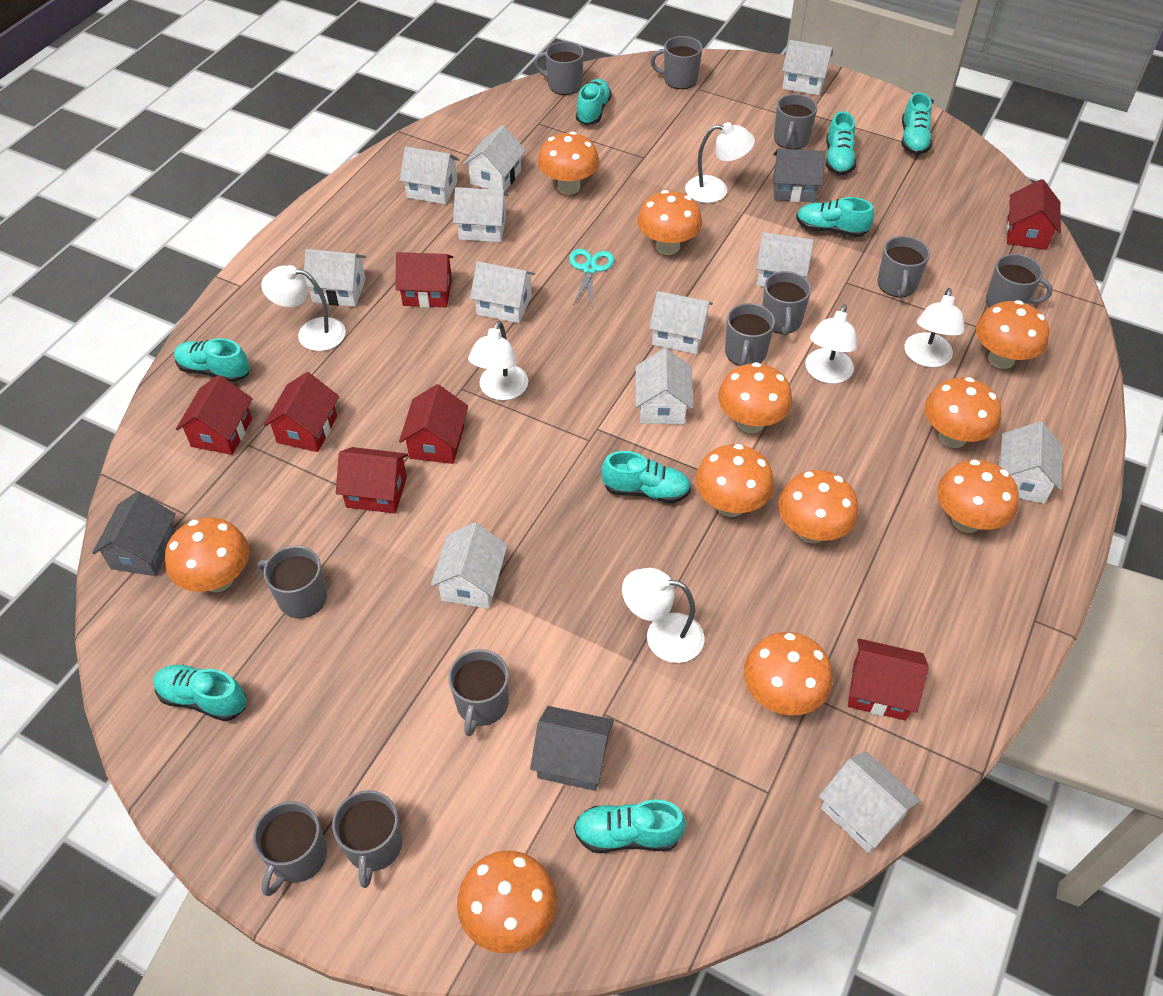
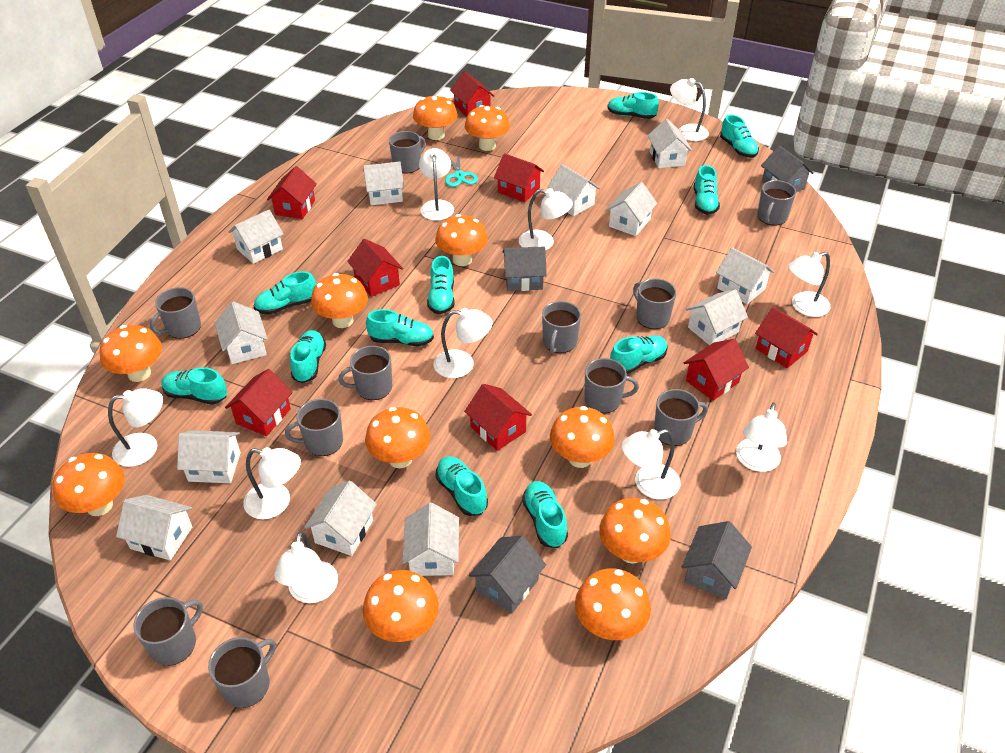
grey house: [92,492,176,576] [530,706,614,791] [773,149,825,202] = 3 -> [469,535,546,614] [503,246,547,291] [682,521,752,599] [761,145,813,192] = 4
red house: [176,375,253,455] [264,372,339,452] [336,447,408,513] [395,252,453,308] [399,384,468,464] [848,638,929,721] [1006,179,1061,250] = 7 -> [225,369,293,436] [267,166,317,219] [347,239,403,297] [450,71,494,117] [464,384,532,451] [494,153,544,202] [684,339,749,401] [755,307,818,368] = 8
turquoise shoe: [153,665,247,721] [174,338,250,383] [574,799,686,853] [576,79,612,125] [601,451,691,503] [796,197,874,237] [826,111,856,175] [902,92,932,155] = 8 -> [161,367,227,405] [254,271,316,315] [290,330,326,383] [366,309,434,347] [427,256,455,314] [436,456,488,516] [522,481,568,548] [608,92,659,119] [610,335,668,374] [694,165,720,215] [720,114,759,158] = 11
white lamp: [261,265,346,351] [468,321,528,400] [622,568,704,663] [685,122,755,203] [805,304,857,384] [905,288,965,367] = 6 -> [108,388,163,467] [243,447,301,519] [274,531,338,603] [419,148,454,221] [434,308,493,378] [519,188,573,250] [622,429,681,499] [670,78,709,141] [736,403,787,472] [788,252,830,317] = 10

